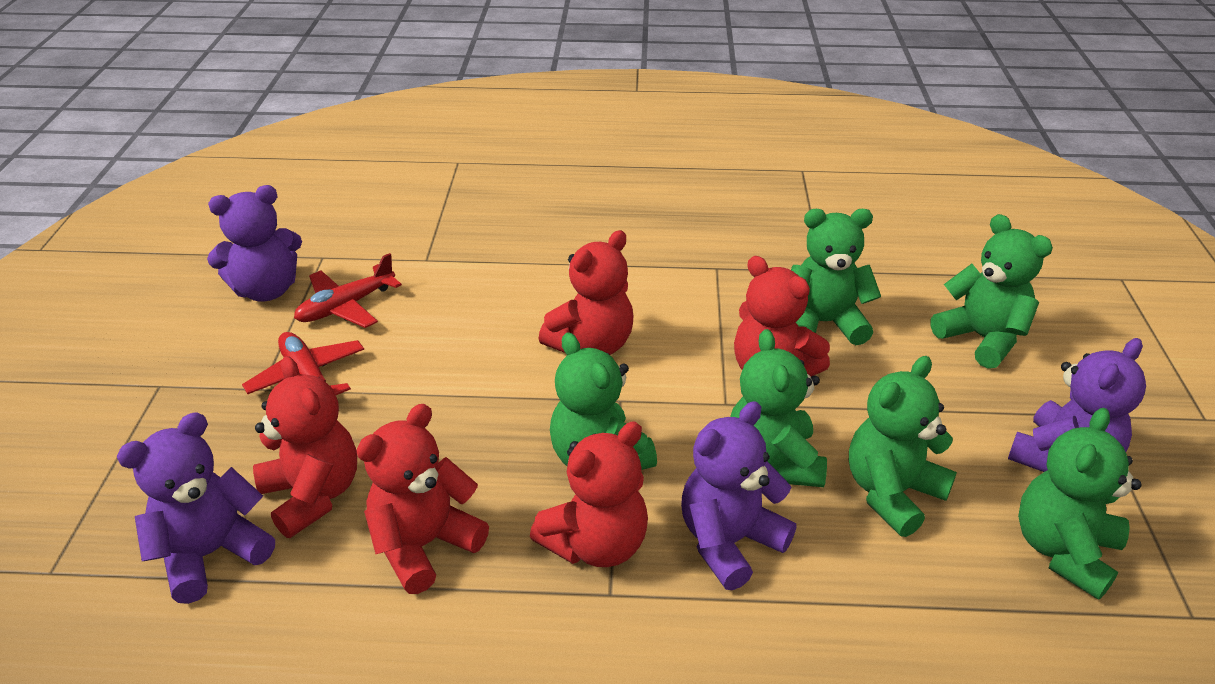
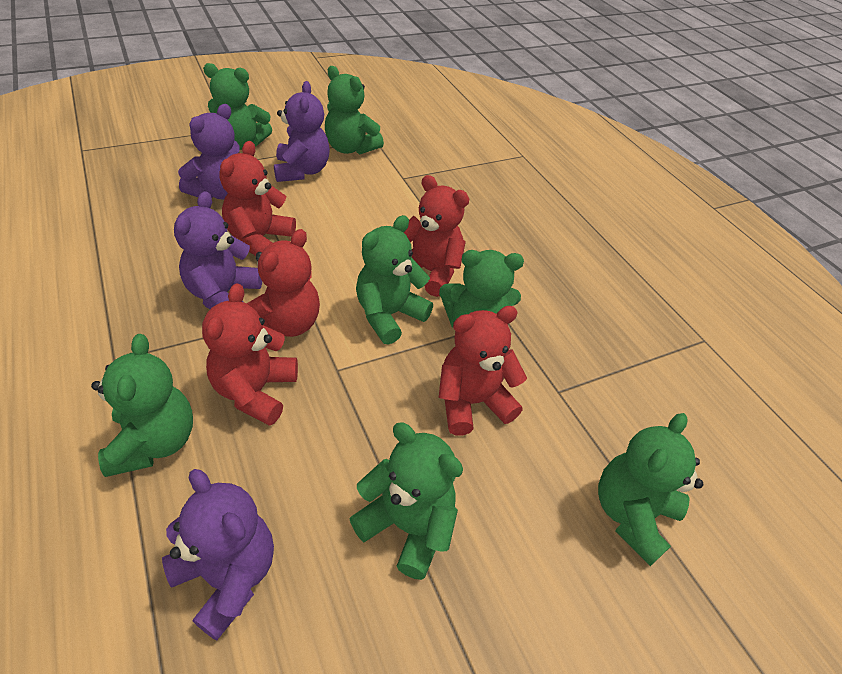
green teddy bear: [550,332,657,470] [730,329,827,487] [791,209,881,345] [849,356,957,537] [931,214,1053,369] [1018,408,1142,600] = 6 -> [91,334,193,477] [203,63,272,150] [325,66,384,155] [349,423,463,580] [356,215,433,345] [439,250,524,327] [598,413,703,566] = 7
red plane: [242,332,364,395] [294,253,402,328] = 2 -> none = 0

